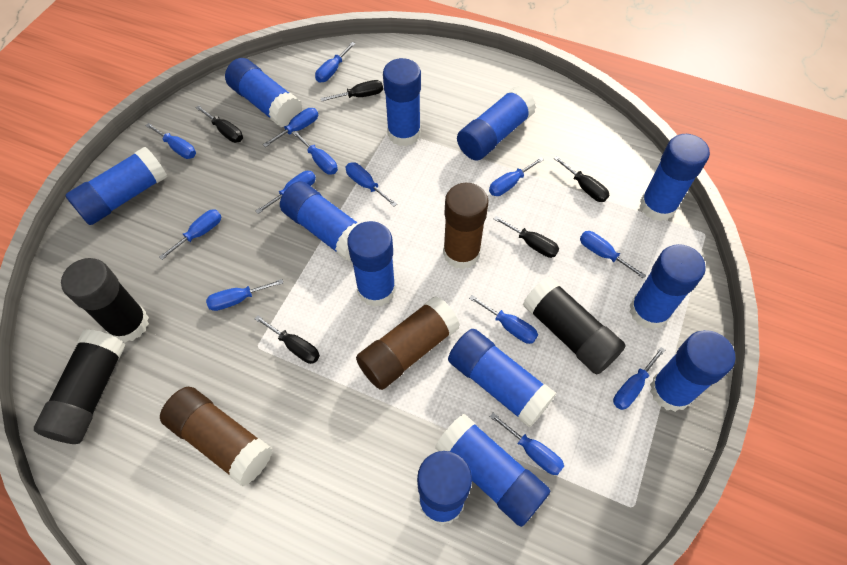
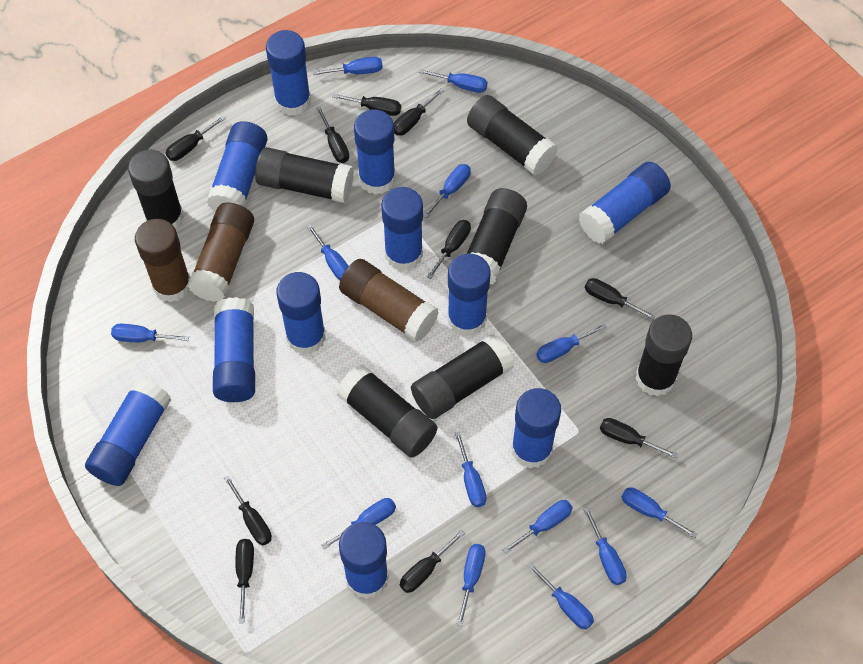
black glue stick: [34,329,126,444] [61,258,149,343] [523,277,626,374] = 3 -> [128,149,184,229] [255,147,354,203] [337,364,437,457] [411,334,514,419] [467,95,558,176] [467,188,527,284] [636,314,692,397] = 7
black screwdriver: [196,105,243,143] [255,315,320,364] [321,80,383,101] [494,216,559,258] [554,156,609,202] = 5 -> [166,116,226,161] [224,475,272,545] [235,539,254,623] [316,106,349,163] [332,93,401,116] [394,88,444,136] [400,530,465,593] [427,220,471,279] [585,278,656,320] [600,418,678,459] = 10
blue glue stick: [65,147,167,225] [225,58,302,127] [280,181,360,261] [347,221,396,307] [383,58,421,146] [417,451,472,525] [435,414,550,527] [448,329,557,428] [457,86,536,161] [630,244,706,329] [640,134,710,221] [650,330,735,412] = 12 -> [85,379,171,486] [206,121,268,211] [213,297,255,402] [266,30,311,116] [276,272,326,355] [339,522,389,599] [354,109,396,195] [381,187,423,271] [447,253,491,336] [511,388,561,469] [579,162,671,244] = 11

